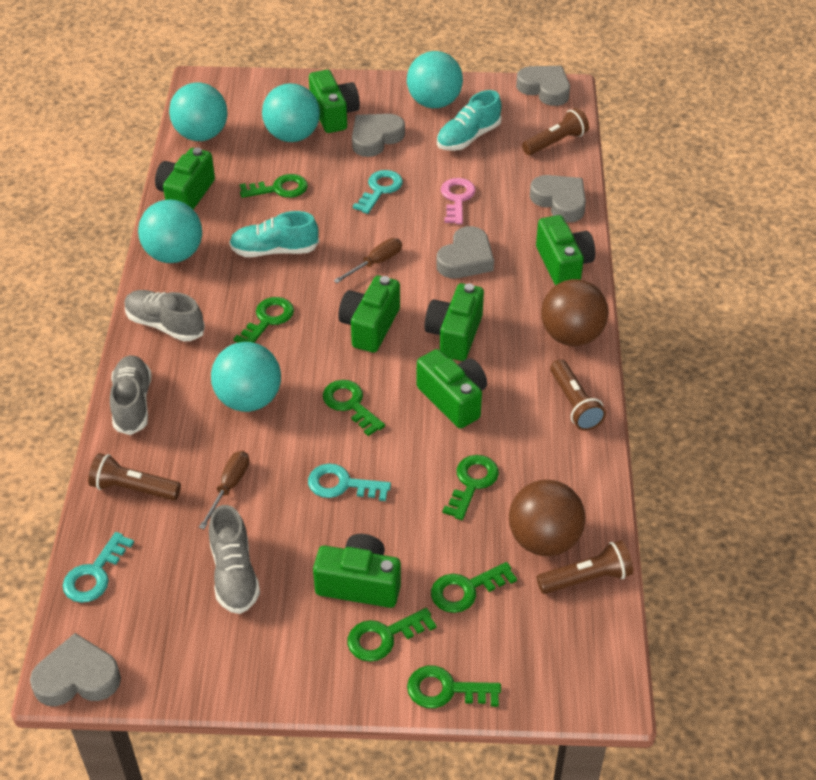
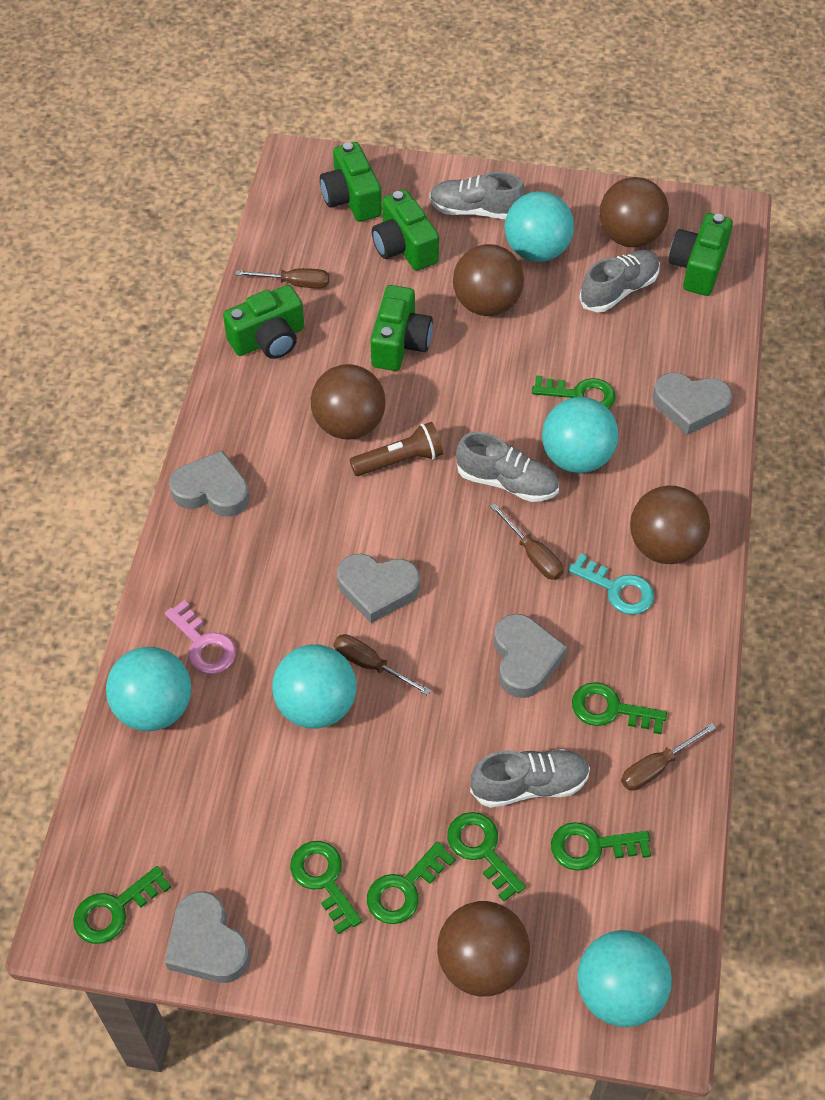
brown ball: [509,480,586,556] [541,279,609,346] = 2 -> [311,364,385,440] [437,901,530,997] [453,244,524,316] [600,177,669,247] [630,485,710,564] = 5
brown flashlight: [88,453,181,500] [522,108,589,155] [537,540,633,594] [550,359,606,431] = 4 -> [350,422,443,476] = 1
brown screwdriver: [199,451,249,529] [334,238,402,283] = 2 -> [235,268,329,288] [333,634,431,696] [490,504,563,580] [621,723,716,791] = 4
green camera: [155,148,215,210] [309,70,360,133] [313,534,401,608] [338,276,400,353] [417,349,487,429] [425,283,484,361] [536,215,595,285] = 7 -> [223,285,304,359] [320,142,382,222] [370,285,433,371] [372,190,439,271] [668,213,733,296] = 5
grey shoe: [110,355,151,435] [125,290,205,341] [209,505,260,614] = 3 -> [430,172,526,219] [456,432,559,502] [470,749,590,808] [579,250,660,312] = 4
turquoise key: [63,532,134,603] [308,463,391,501] [353,170,403,214] = 3 -> [568,553,654,615] = 1
turquoise shoe: [229,211,319,257] [437,90,502,151] = 2 -> none = 0

